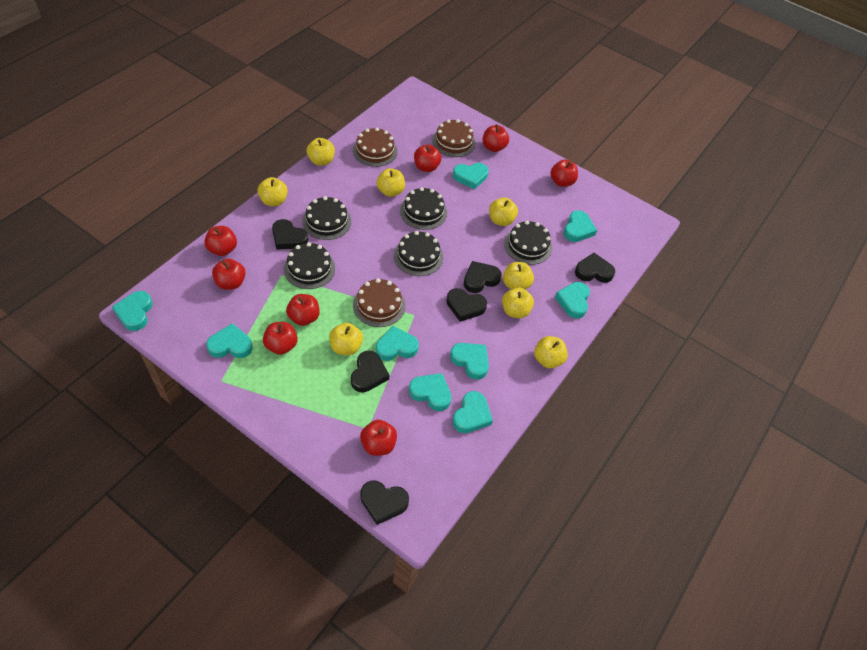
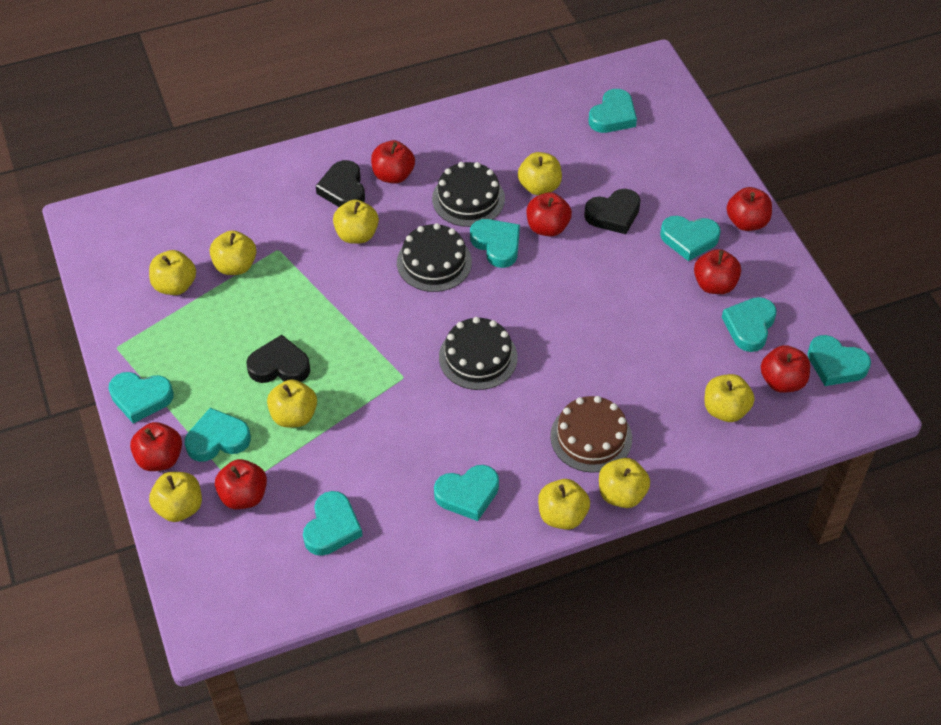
black cake: [284,242,335,289] [302,196,351,240] [394,231,443,276] [400,187,447,230] [504,221,552,265] = 5 -> [397,223,472,292] [432,162,505,227] [439,317,518,390] = 3
black heart: [272,219,308,250] [351,351,389,392] [360,480,409,525] [446,288,487,322] [464,261,502,293] [575,253,615,283] = 6 -> [246,335,310,383] [316,160,365,207] [584,189,641,234] = 3
brown cake: [353,127,398,167] [353,278,405,327] [432,119,476,157] = 3 -> [550,396,632,473] = 1
red apple: [204,226,237,256] [212,259,246,290] [263,322,298,355] [286,294,320,326] [360,420,397,456] [414,145,441,172] [483,124,509,152] [550,160,578,187] = 8 -> [130,422,182,471] [215,459,267,509] [371,140,415,183] [527,192,572,236] [694,249,741,294] [727,187,772,231] [761,345,810,393] = 7
yellow apple: [257,177,288,206] [307,138,335,166] [329,323,363,355] [376,168,405,197] [489,197,518,226] [502,288,534,318] [503,262,534,290] [534,336,568,368] = 8 -> [149,250,196,295] [149,472,202,522] [210,230,256,275] [267,379,317,427] [333,200,379,244] [518,152,562,195] [538,479,590,530] [599,458,650,508] [704,374,754,422] = 9

